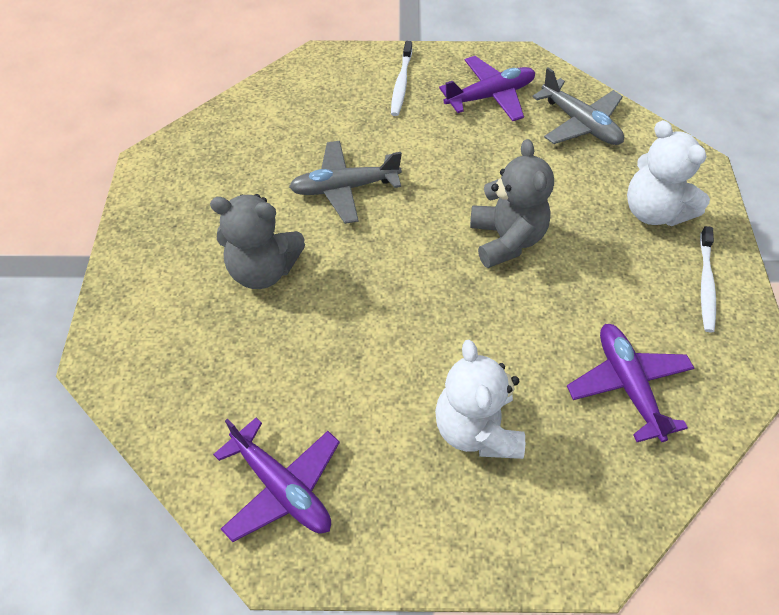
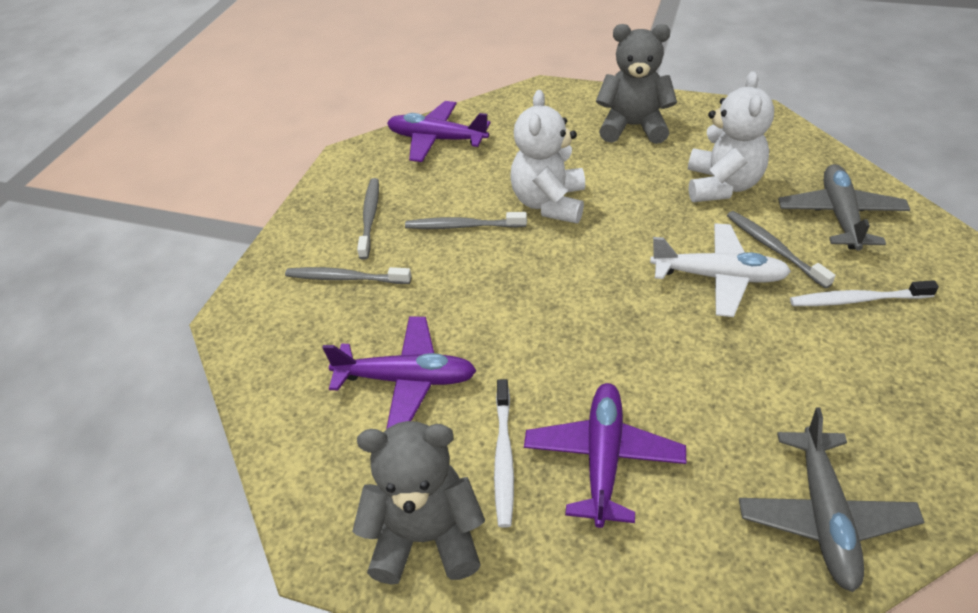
grey toothbrush: none = 0 -> [285,267,411,284] [357,178,379,260] [405,212,527,229] [727,211,836,289] = 4
white plane: none = 0 -> [650,223,791,317] = 1

